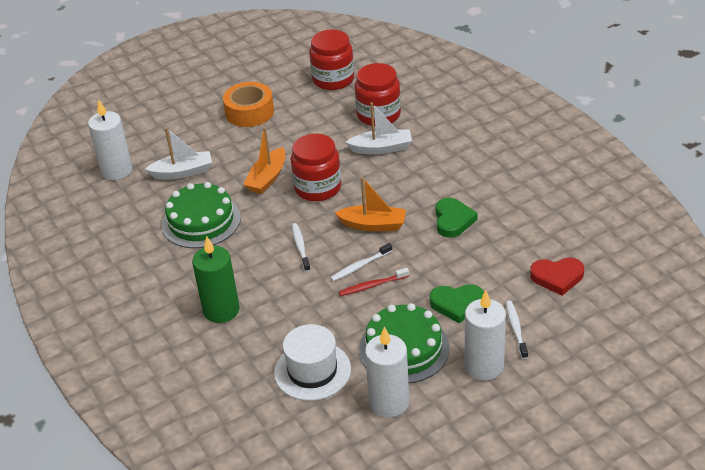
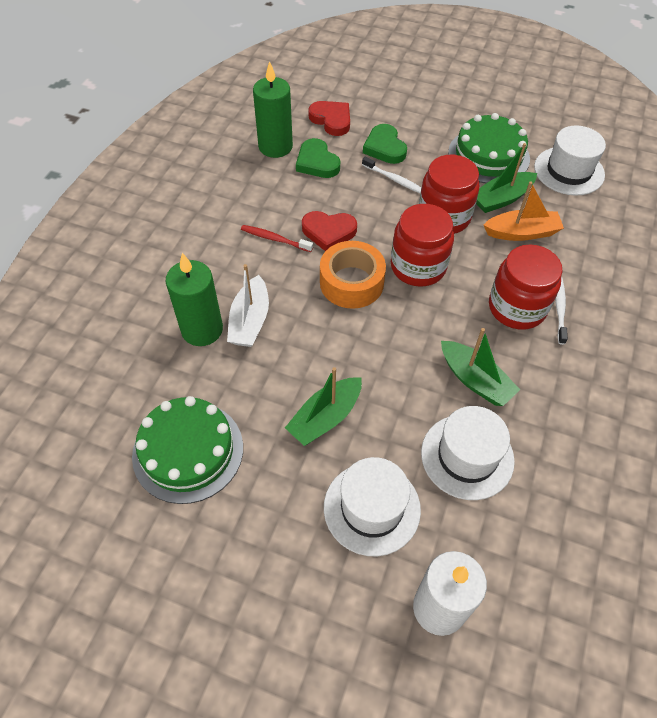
green boat: none = 0 -> [285,367,362,446] [441,328,520,406] [476,143,537,213] = 3
green candle: [192,236,240,323] = 1 -> [166,253,223,346] [253,61,293,158] = 2
orange boat: [243,127,285,194] [335,177,406,231] = 2 -> [484,181,564,241] = 1
red heart: [530,257,584,296] = 1 -> [302,211,357,251] [308,101,350,136] = 2
white boat: [145,127,212,179] [346,102,412,154] = 2 -> [227,264,269,347] = 1
white candle: [88,100,133,180] [365,327,409,417] [465,290,506,380] = 3 -> [413,551,487,636] = 1
white hat: [274,324,351,401] = 1 -> [324,457,421,556] [421,406,515,500] [534,126,606,196] = 3
white toothbrush: [292,223,311,272] [330,243,392,281] [506,301,528,359] = 3 -> [362,157,421,193] [555,277,568,345] = 2

